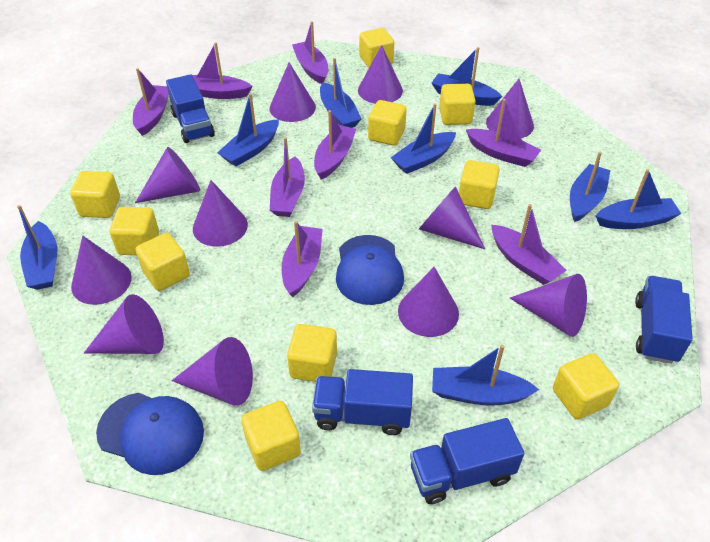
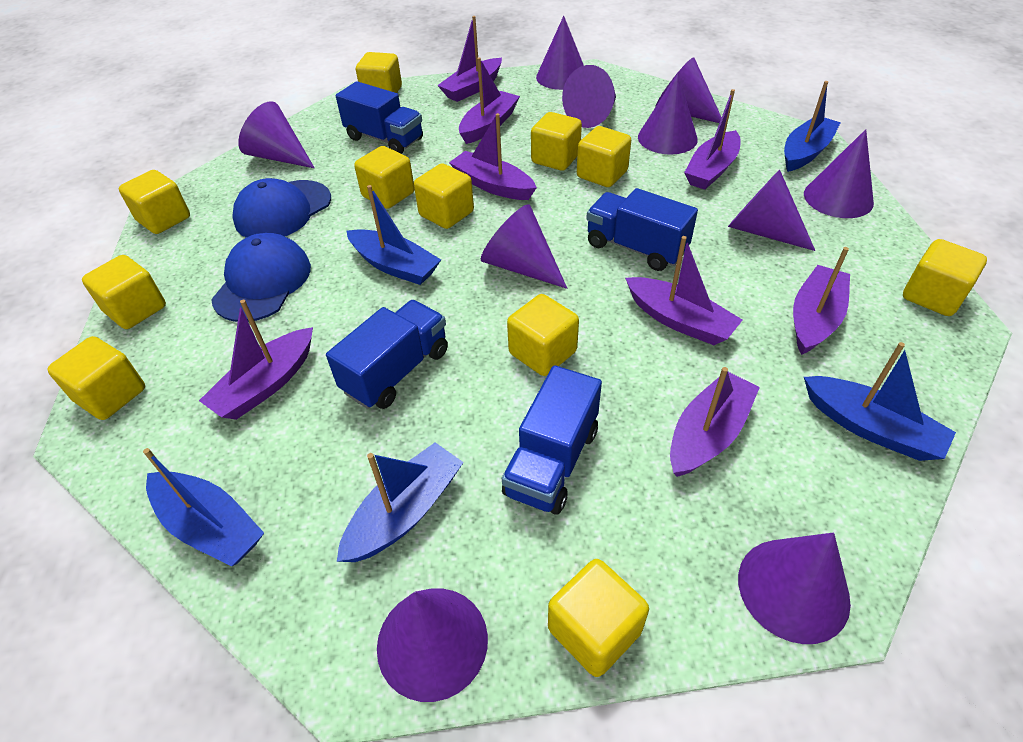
blue boat: [17,205,57,290] [217,94,279,166] [320,58,361,128] [391,103,456,174] [432,47,502,106] [432,345,539,406] [570,152,611,222] [596,169,682,229] = 8 -> [143,448,264,567] [337,442,464,562] [347,185,441,285] [784,81,841,172] [804,342,956,461] = 5
purple cone: [71,235,132,305] [84,294,164,354] [135,147,200,203] [172,337,253,406] [193,180,248,247] [269,62,316,122] [358,45,403,104] [398,267,459,337] [419,186,485,249] [486,79,534,138] [510,274,587,337] = 11 -> [238,101,315,168] [377,589,488,702] [481,204,567,289] [536,16,584,90] [562,65,616,128] [638,73,698,155] [655,57,722,123] [728,170,815,251] [738,532,851,644] [804,129,874,218] = 10
yellow cube: [70,171,120,218] [110,207,159,255] [136,233,190,291] [241,401,301,471] [287,324,337,382] [359,28,394,68] [368,100,407,146] [439,84,476,125] [459,160,500,209] [553,353,619,419] = 10 -> [47,336,145,420] [82,255,166,329] [119,170,190,234] [354,146,414,209] [356,52,402,93] [414,164,474,229] [507,294,579,376] [531,112,582,171] [548,559,649,677] [577,126,631,187] [903,239,987,316] = 11

